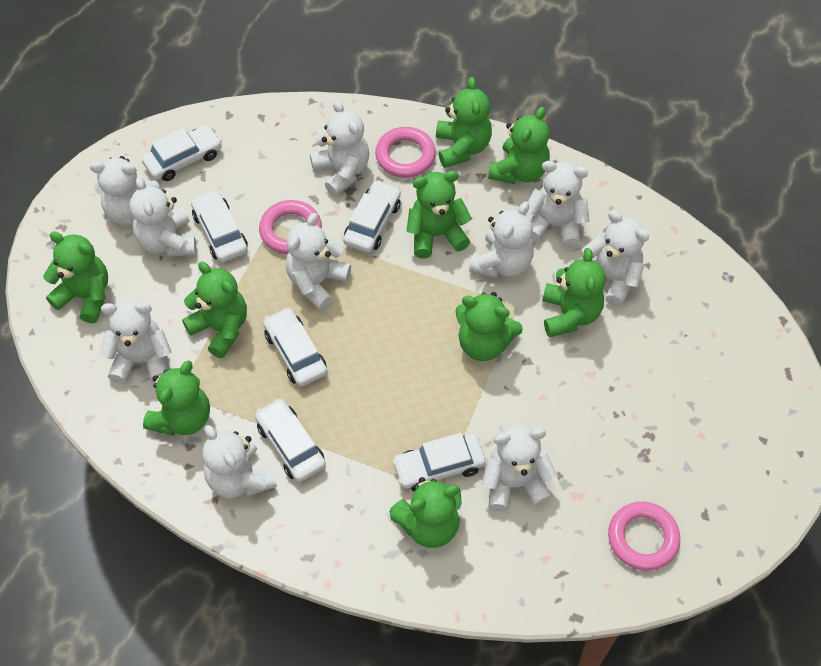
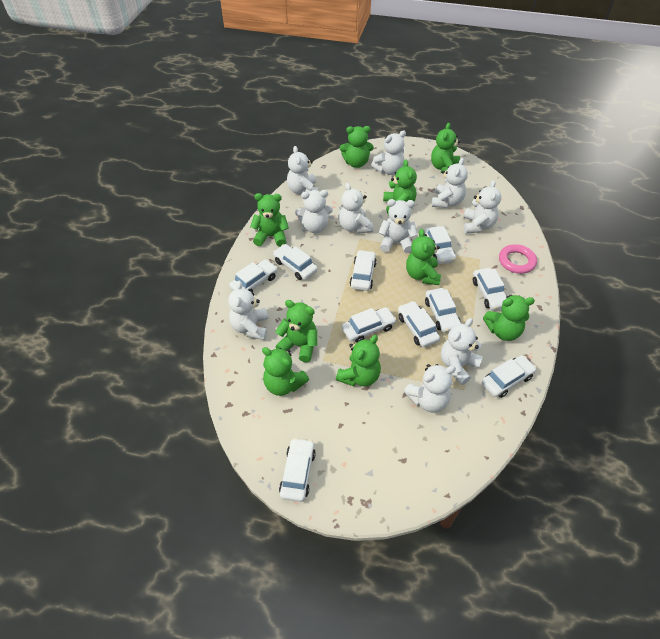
pink ring: [259,200,322,254] [375,127,436,178] [608,502,680,571] = 3 -> [499,244,537,274] = 1
white car: [142,125,222,181] [191,190,248,262] [255,398,326,482] [263,307,327,387] [343,180,401,253] [392,433,486,491] = 6 -> [229,259,278,293] [273,244,318,280] [279,438,316,502] [342,307,396,343] [350,250,377,291] [398,301,440,347] [424,226,456,264] [425,288,461,333] [473,268,507,310] [482,355,537,398] = 10

